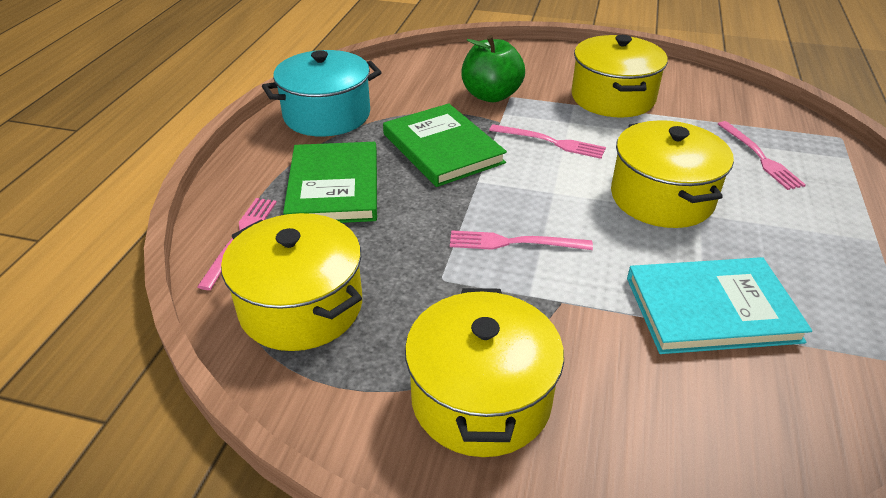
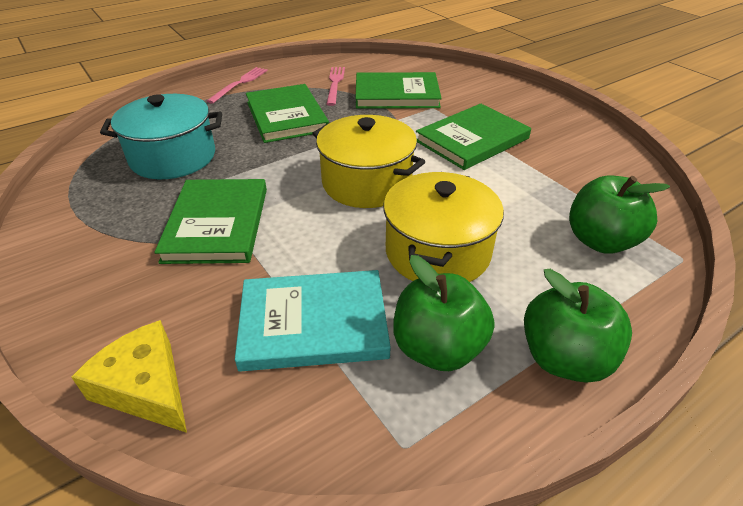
green apple: [461,35,525,102] = 1 -> [393,255,494,371] [524,269,632,383] [569,175,670,254] = 3
green book: [283,142,377,223] [383,103,507,187] = 2 -> [154,179,267,264] [246,84,329,143] [355,72,442,109] [416,104,531,170] = 4
pink fork: [197,198,277,290] [450,230,593,250] [489,124,606,159] [718,121,806,190] = 4 -> [207,67,268,104] [327,67,345,106] = 2
yellow cheese: none = 0 -> [72,320,187,433] = 1
yellow pot: [221,213,362,351] [405,288,564,457] [571,35,668,118] [611,120,734,228] = 4 -> [312,115,425,208] [383,172,504,282] = 2

